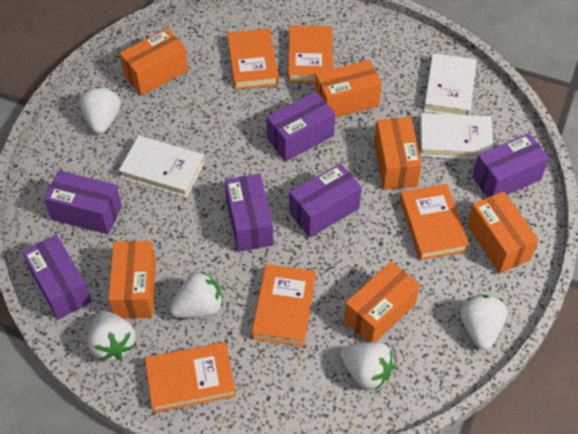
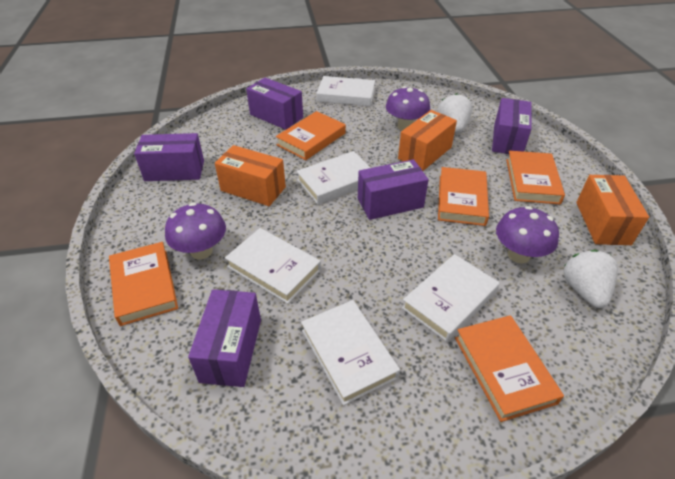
orange box: [108,241,156,319] [120,28,188,96] [315,60,382,118] [344,261,420,342] [374,117,422,190] [467,191,539,273] = 6 -> [215,145,286,206] [398,110,457,171] [576,175,649,245] = 3
purple box: [22,235,92,320] [44,170,122,234] [225,174,273,252] [267,92,335,161] [289,163,362,237] [472,133,549,197] = 6 -> [134,133,204,181] [188,289,261,387] [246,78,303,130] [358,159,429,220] [492,98,532,154] = 5
purple mushroom: none = 0 -> [165,203,226,260] [386,86,430,130] [496,206,559,263] = 3
white book: [119,135,205,198] [420,113,493,159] [424,53,476,115] = 3 -> [225,228,321,304] [297,151,371,205] [301,300,400,406] [317,76,375,106] [402,254,500,342] = 5
white strawberry: [80,87,121,134] [88,311,136,360] [170,271,223,318] [340,342,395,390] [460,295,507,350] = 5 -> [437,93,472,133] [564,250,618,308] = 2

